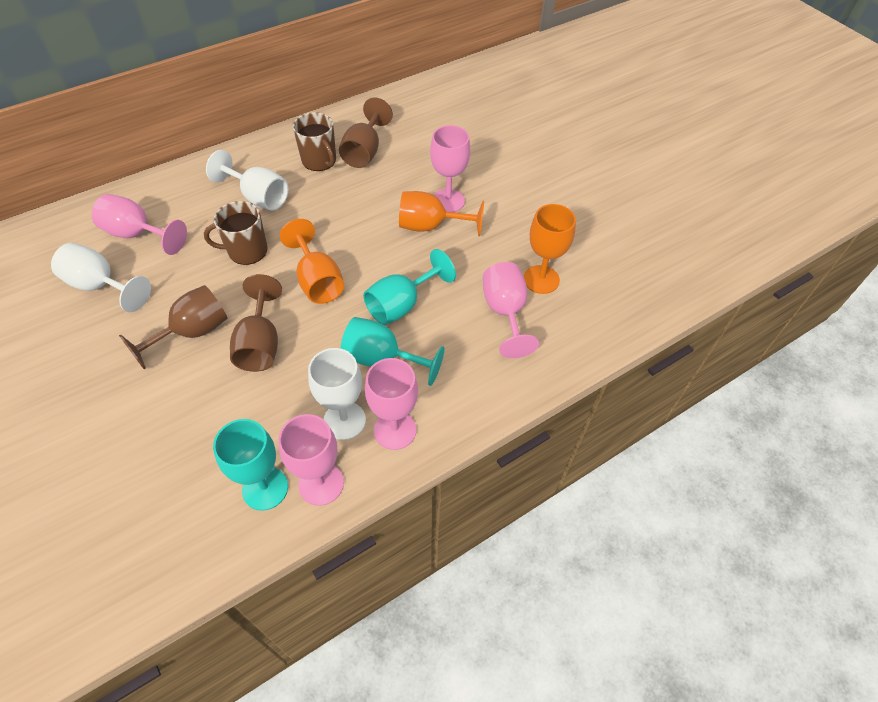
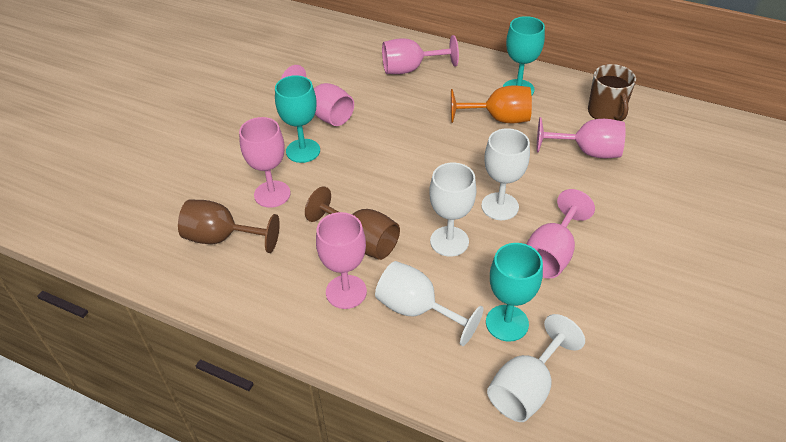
brown goblet: [119,285,227,369] [230,274,282,372] [339,97,393,168] = 3 -> [178,199,280,253] [305,186,400,260] = 2
brown mug: [204,201,268,265] [293,112,336,171] = 2 -> [588,64,636,121] = 1
orange goblet: [280,219,344,304] [399,191,484,236] [523,204,576,294] = 3 -> [451,86,532,123] = 1
pink goblet: [92,194,187,255] [278,414,344,506] [365,358,418,450] [430,125,470,212] [483,262,539,358] = 5 -> [239,117,291,208] [281,65,354,126] [316,212,367,309] [382,35,459,74] [527,189,595,279] [537,117,626,158] = 6
white goblet: [51,243,151,312] [206,150,289,211] [308,348,366,440] = 3 -> [375,261,484,346] [429,163,476,257] [481,128,530,220] [487,314,585,422] = 4

